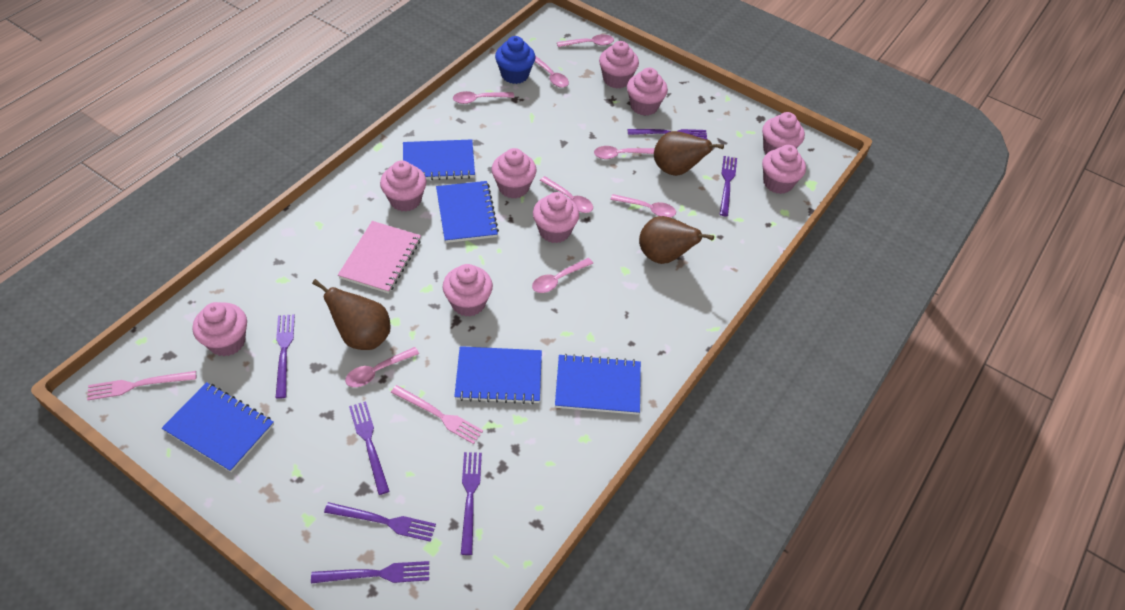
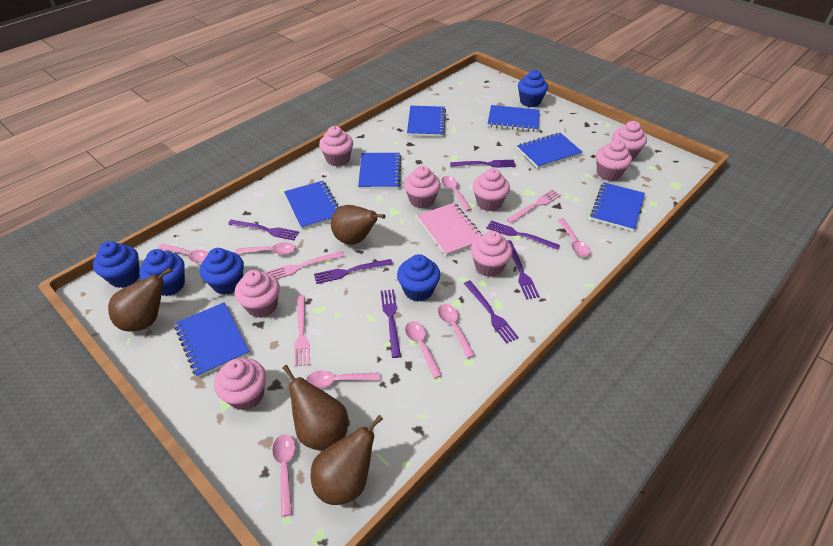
blue cupcake: [495,36,535,84] = 1 -> [93,241,140,288] [139,249,185,296] [200,248,244,295] [397,254,440,302] [518,70,548,107] = 5
blue notebook: [162,382,274,472] [403,139,475,180] [436,181,499,243] [454,346,542,404] [555,354,641,415] = 5 -> [174,302,250,378] [284,181,339,229] [358,153,401,189] [407,106,446,137] [488,105,540,132] [517,133,582,169] [590,182,645,231] = 7
brown pear: [312,279,391,350] [639,216,714,264] [654,131,724,176] = 3 -> [108,267,172,332] [282,365,348,451] [311,415,383,505] [331,205,385,245] = 4
pink cupcake: [193,302,247,356] [380,160,427,212] [443,264,493,317] [492,148,537,198] [533,192,579,243] [599,41,639,88] [627,68,668,116] [762,112,805,154] [762,145,806,194] = 9 -> [214,358,266,411] [234,270,280,318] [319,126,353,167] [404,166,441,209] [471,231,513,277] [473,168,510,211] [596,139,632,181] [612,121,647,160] = 8
pink fork: [87,371,196,400] [391,385,483,444] = 2 -> [266,251,344,279] [294,295,310,367] [506,190,561,223] = 3

